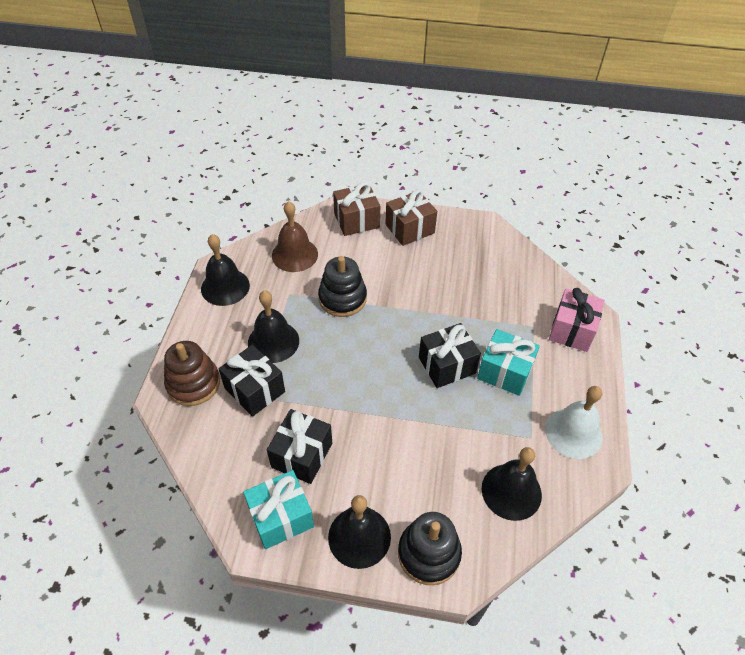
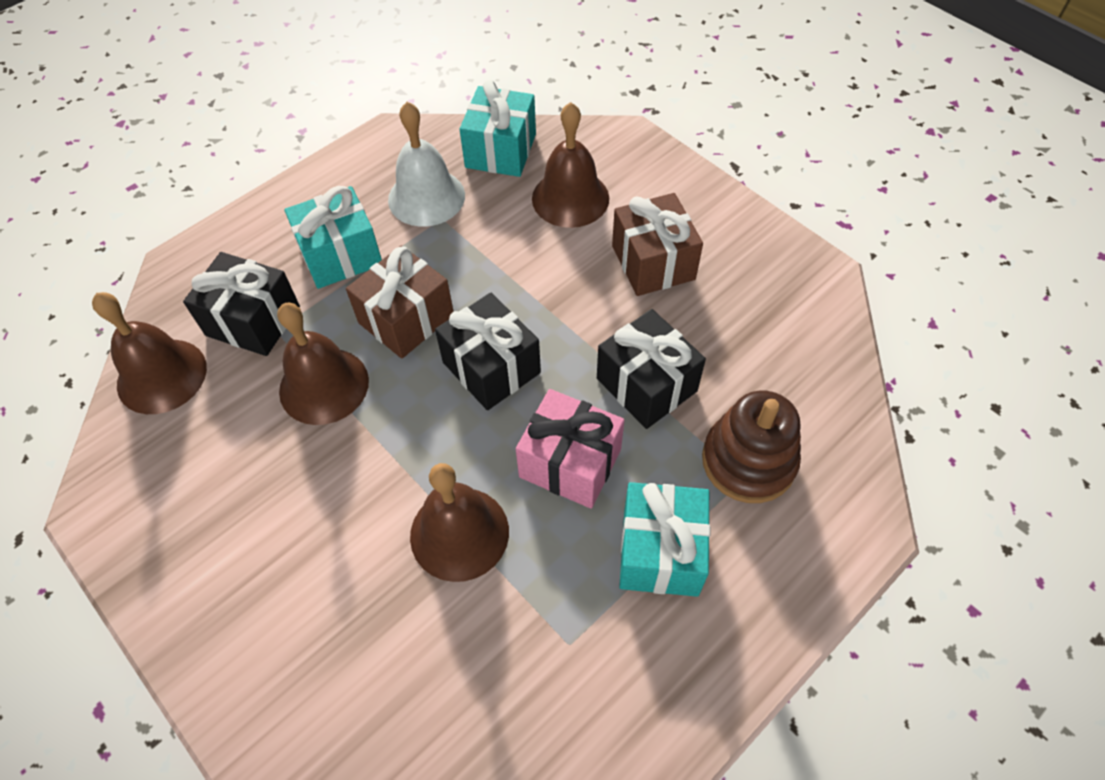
black bell: [201,234,250,306] [248,291,299,363] [328,495,391,569] [482,447,542,521] = 4 -> none = 0
black stacking toy: [318,256,367,317] [398,512,462,585] = 2 -> none = 0
brown bell: [272,201,318,272] = 1 -> [92,292,207,414] [277,303,369,425] [410,463,509,582] [532,102,609,228] = 4
turquoise gift: [243,470,314,549] [477,329,540,396] = 2 -> [284,186,382,289] [459,80,536,177] [619,482,710,597] = 3

